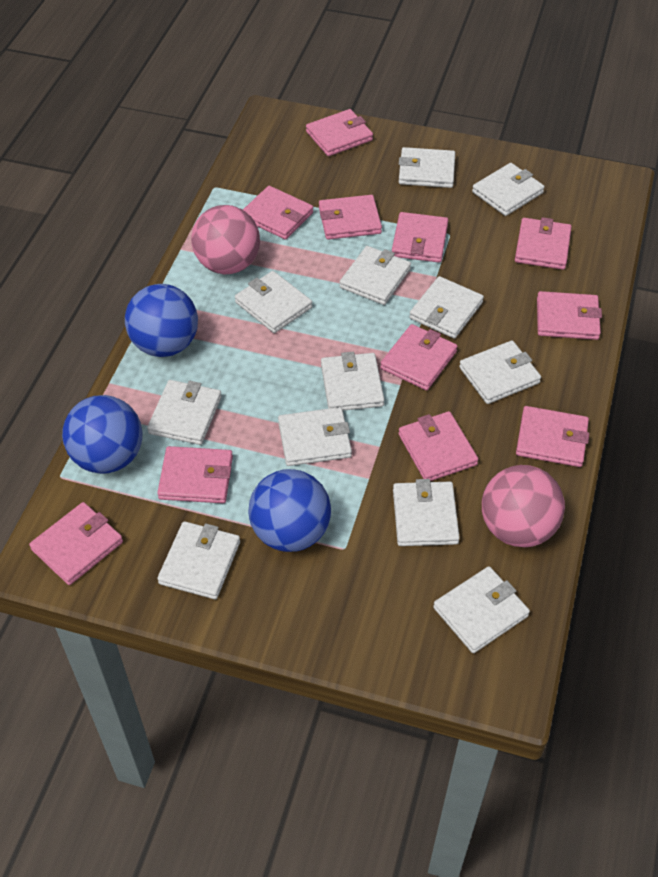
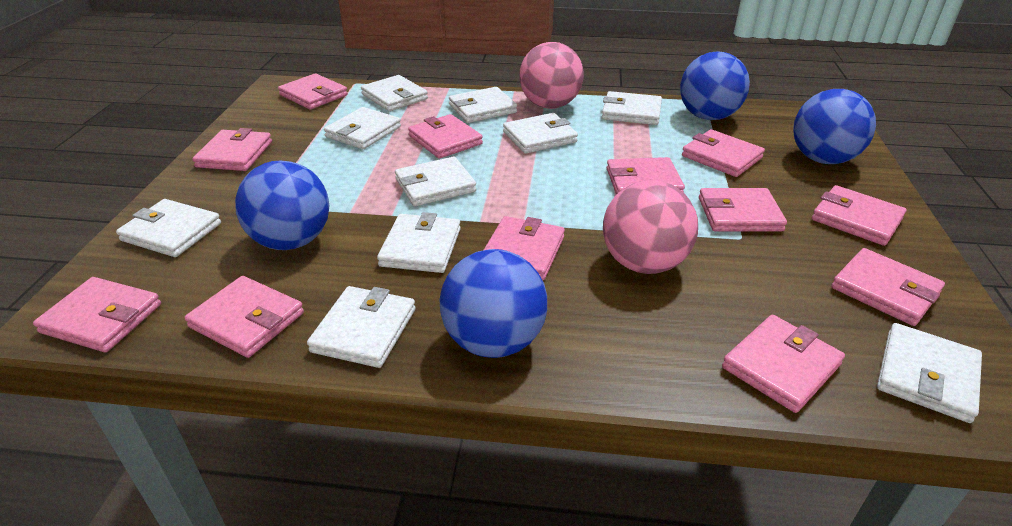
blue ball: [62,395,142,474] [125,284,198,357] [248,469,331,552] = 3 -> [235,161,330,250] [440,249,547,358] [680,51,750,120] [793,89,876,164] = 4
pink wallet: [29,502,123,585] [157,446,233,503] [243,186,313,240] [306,109,373,156] [319,195,382,240] [380,324,458,390] [392,212,448,263] [398,411,478,481] [515,217,572,270] [516,406,589,467] [537,291,602,340] = 11 -> [33,277,161,352] [185,276,304,358] [192,128,272,171] [278,73,348,110] [408,114,483,159] [484,216,565,281] [607,157,685,195] [682,129,765,177] [699,188,787,231] [722,315,845,413] [812,185,906,246] [831,248,945,326] = 12
white wallet: [147,380,222,445] [157,521,240,599] [235,271,312,333] [278,407,352,466] [321,352,385,411] [340,246,411,305] [393,479,460,546] [399,147,455,188] [409,276,484,339] [433,566,530,653] [459,341,541,404] [472,163,544,216] = 12 -> [116,199,221,257] [307,286,415,368] [324,107,401,149] [361,75,428,111] [377,212,461,273] [395,157,476,206] [449,87,517,123] [503,113,578,154] [602,91,662,125] [877,323,982,423] = 10

